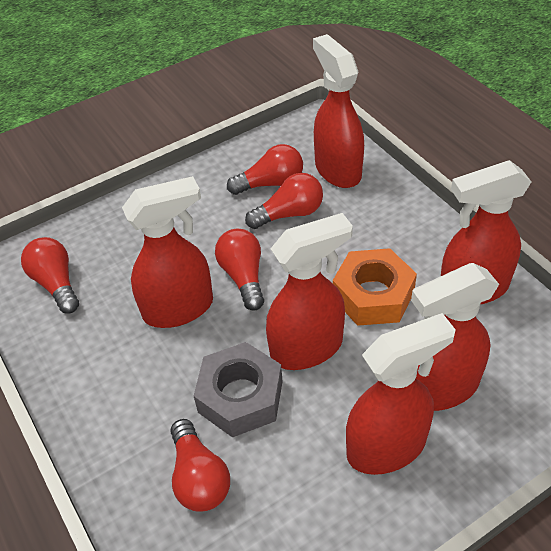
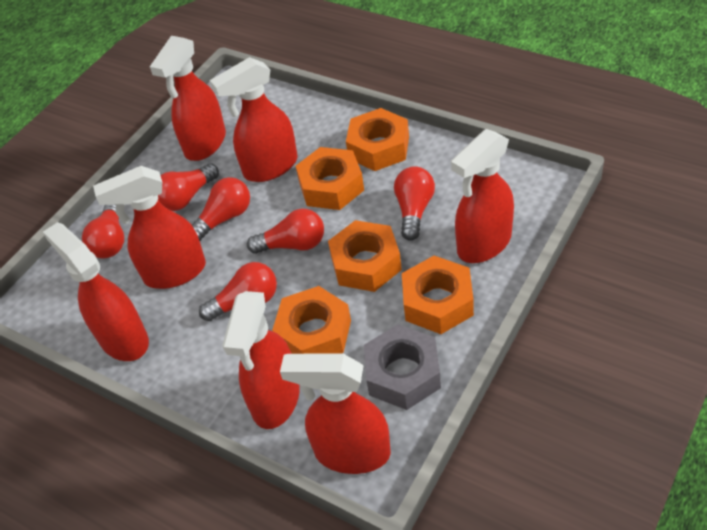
orange nut: [333,248,417,326] = 1 -> [272,286,351,354] [296,147,364,210] [328,220,402,292] [346,108,409,171] [402,256,474,334] = 5
red light bulb: [21,237,79,313] [171,419,230,512] [215,229,264,311] [227,144,303,195] [245,173,323,229] = 5 -> [82,205,124,258] [158,163,219,211] [191,177,250,241] [199,262,277,321] [247,209,324,254] [394,166,435,241] = 6
red spray bottle: [122,176,213,328] [266,213,353,370] [313,34,364,188] [346,313,456,475] [411,263,499,411] [441,160,531,305] = 6 -> [43,222,149,361] [93,166,206,289] [150,36,226,161] [210,57,297,182] [222,291,299,429] [280,354,391,474] [451,129,514,263] = 7

